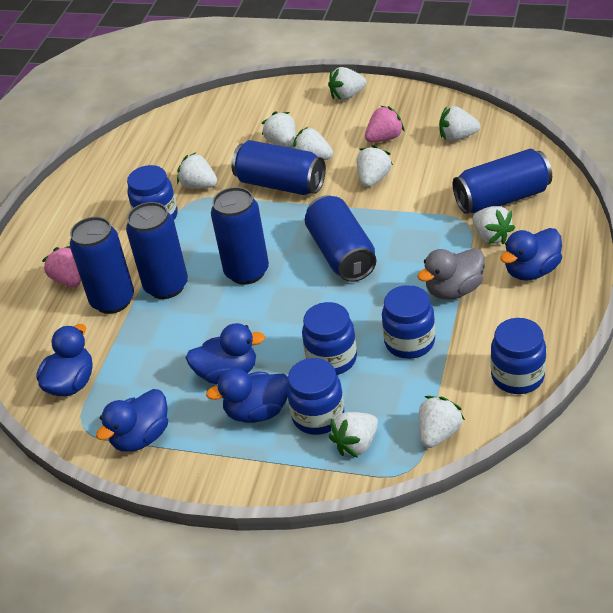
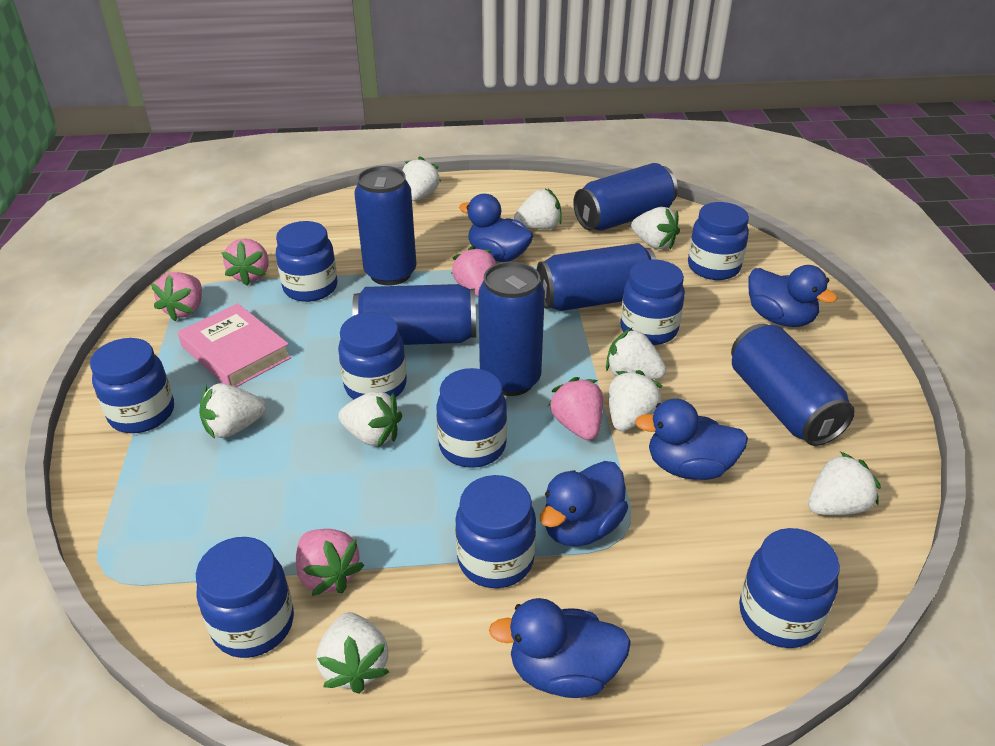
blue jar: [127,165,178,220] [287,358,344,435] [302,302,357,375] [382,285,435,359] [491,318,546,394] = 5 -> [90,338,174,433] [196,537,294,658] [276,221,338,302] [338,312,407,399] [436,368,507,468] [455,475,536,588] [620,259,685,345] [688,202,749,280] [739,528,840,648] = 9
grey duck: [417,248,485,300] = 1 -> none = 0
pink book: none = 0 -> [178,303,291,387] = 1
pink strawberry: [42,246,81,288] [365,106,405,142] = 2 -> [151,272,202,321] [221,239,269,286] [296,529,365,596] [451,246,496,296] [548,377,603,440] = 5

